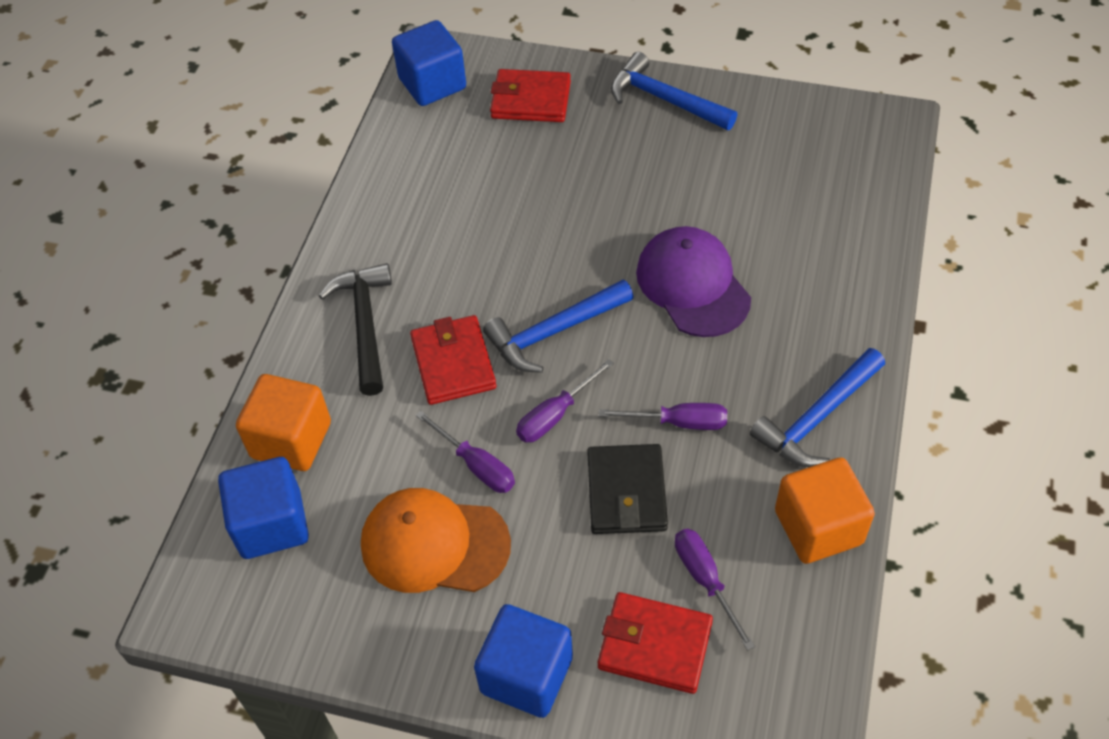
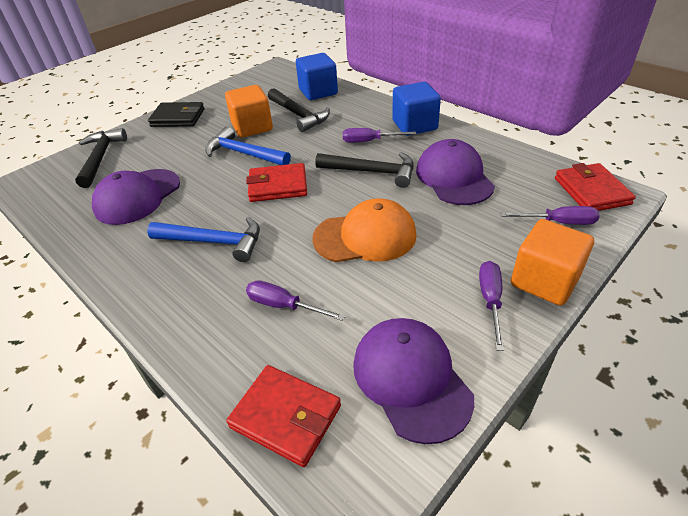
black hammer: [319,263,392,396] = 1 -> [75,128,127,188] [268,88,330,132] [315,152,414,188] = 3
blue cube: [218,457,309,559] [392,20,466,106] [474,604,573,718] = 3 -> [296,53,338,100] [392,82,441,136] = 2
blue hammer: [483,279,634,373] [611,52,737,130] [750,348,885,467] = 3 -> [147,216,260,262] [205,126,291,165] = 2
purple cap: [636,226,751,337] = 1 -> [92,169,180,225] [353,318,474,444] [416,139,495,205] = 3

